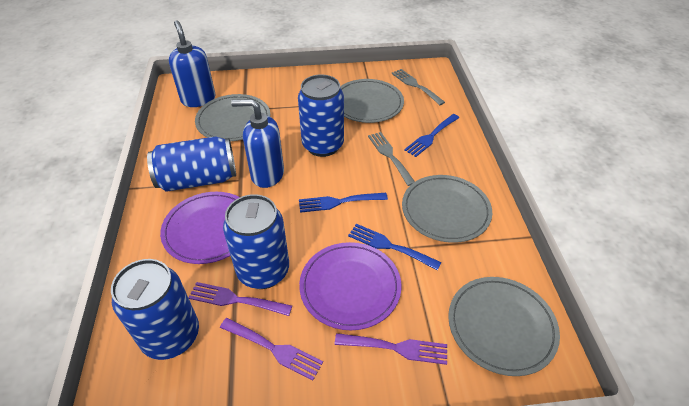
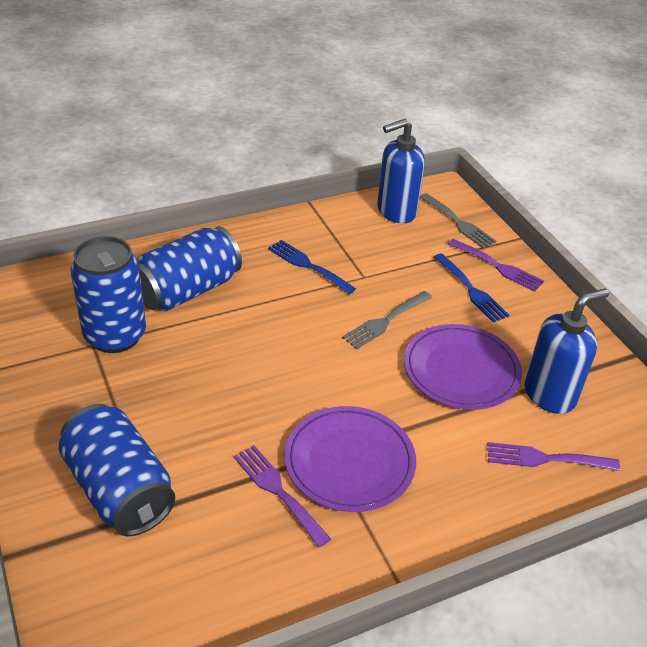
blue can: [111,259,199,360] [147,136,236,192] [223,194,289,289] [298,75,344,157] = 4 -> [59,404,175,536] [70,236,146,353] [137,226,242,311] = 3
blue fork: [299,193,388,213] [348,224,441,270] [404,114,459,157] = 3 -> [268,240,356,294] [433,253,509,322] = 2
grey plate: [195,94,270,141] [340,79,404,123] [402,175,492,243] [448,277,560,376] = 4 -> none = 0

